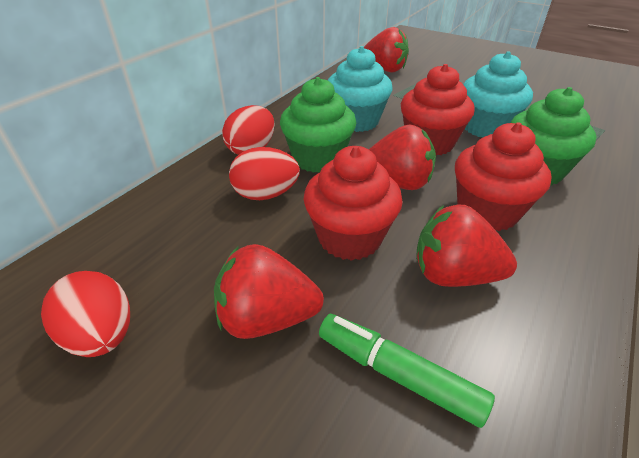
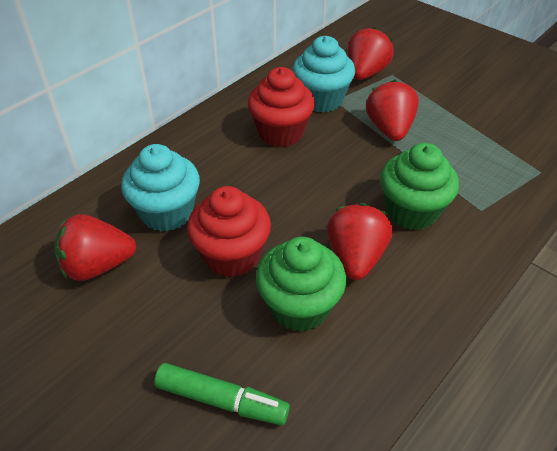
red cupcake: [303,146,403,261] [401,64,475,155] [455,122,552,231] = 3 -> [187,186,271,277] [248,67,315,147] = 2
red egg: [41,271,130,357] [222,105,274,155] [229,147,300,200] = 3 -> none = 0

